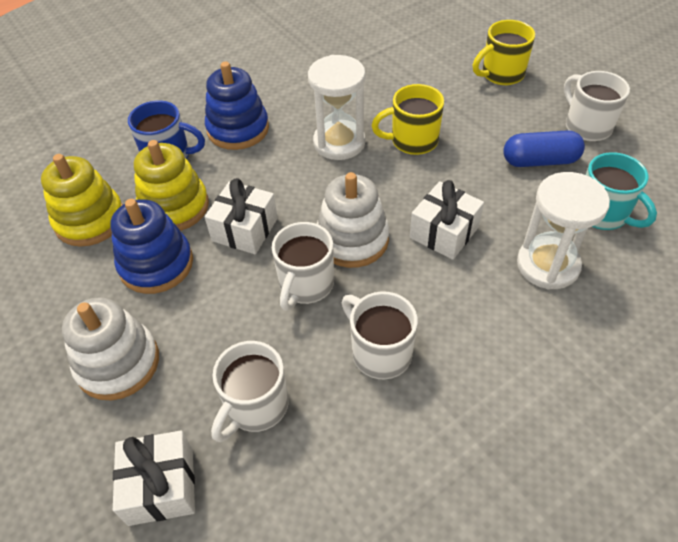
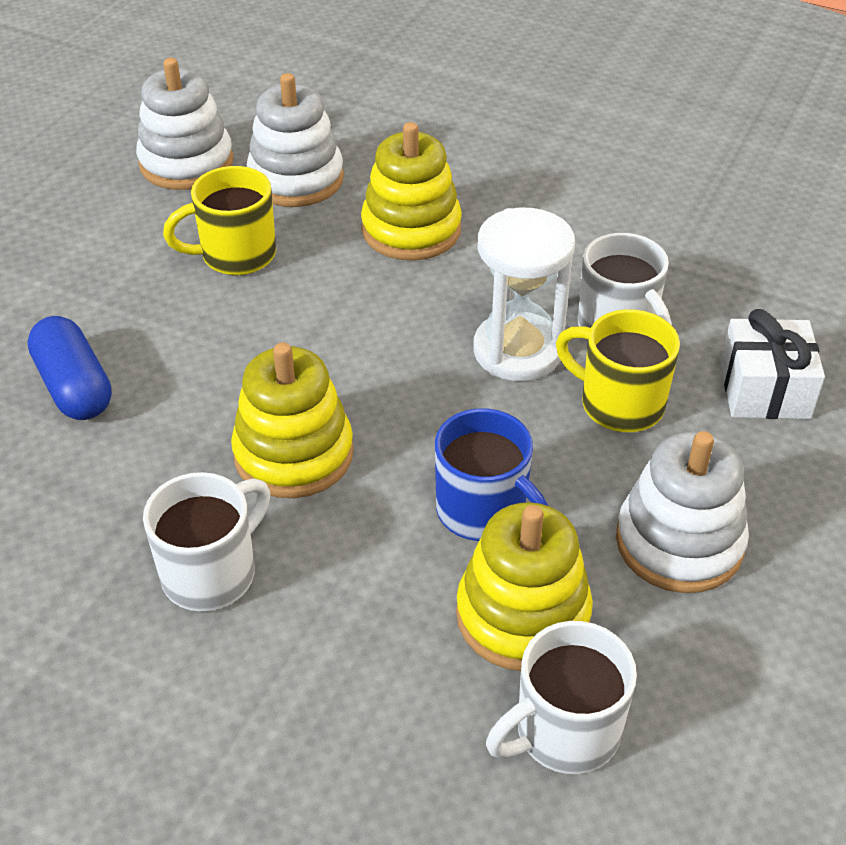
blue stacking toy: [110,199,193,294] [205,62,269,150] = 2 -> none = 0
turquoise mug: [586,152,657,230] = 1 -> none = 0
white gift: [113,431,195,526] [204,178,278,254] [410,180,484,260] = 3 -> [721,309,825,419] = 1
white hourglass: [308,55,366,160] [517,172,610,290] = 2 -> [473,208,575,381] = 1
white mug: [211,341,289,442] [272,222,334,311] [342,291,418,379] [564,71,630,141] = 4 -> [143,472,270,611] [486,621,637,774] [578,233,672,328] = 3
white stacking toy: [62,297,159,401] [317,172,389,268] = 2 -> [136,58,234,190] [247,73,344,207] [616,431,749,593] = 3
yellow stacking toy: [41,154,123,247] [134,140,209,231] = 2 -> [231,342,354,498] [361,122,462,260] [456,502,593,671] = 3

